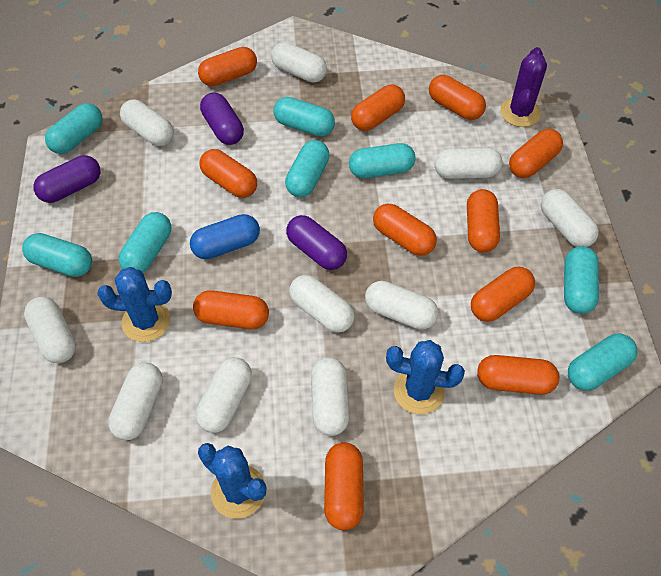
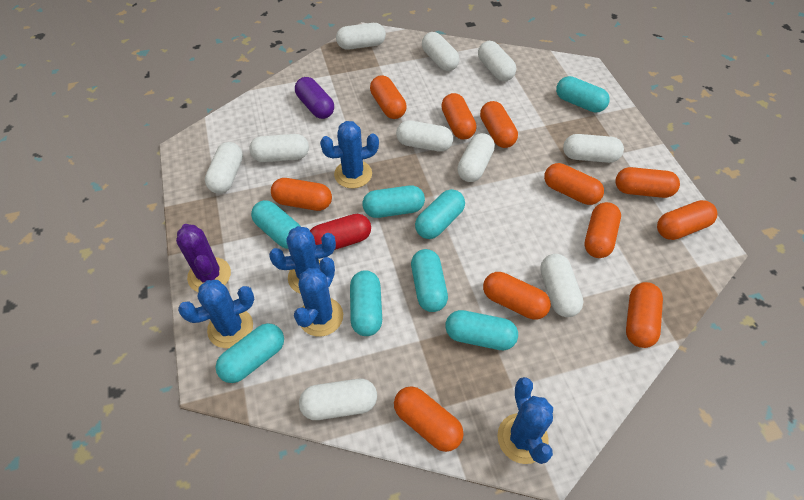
blue cactus: [97,267,172,342] [198,443,266,519] [386,340,465,414] = 3 -> [178,280,254,348] [269,226,336,294] [294,257,343,337] [320,121,379,188] [497,377,553,464] = 5
blue capsule: [190,214,260,259] = 1 -> none = 0
purple capsule: [33,155,100,203] [200,92,244,145] [286,215,347,270] = 3 -> [295,77,334,119] = 1
red capsule: none = 0 -> [310,214,371,250] = 1

